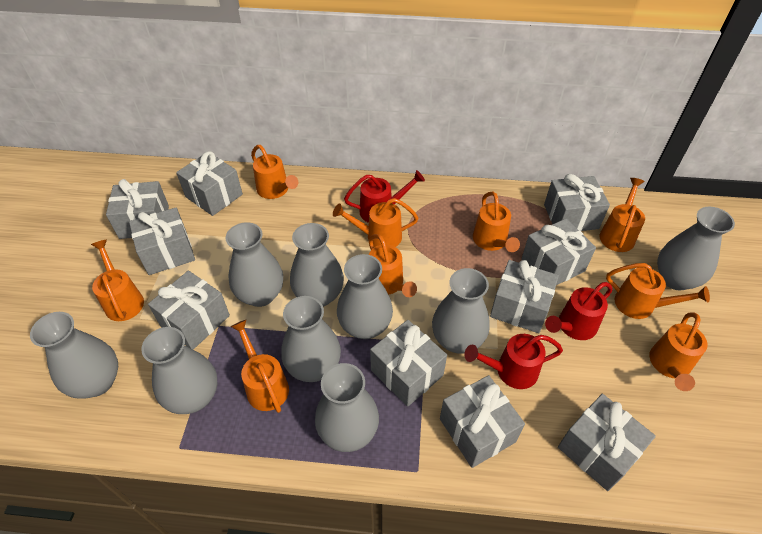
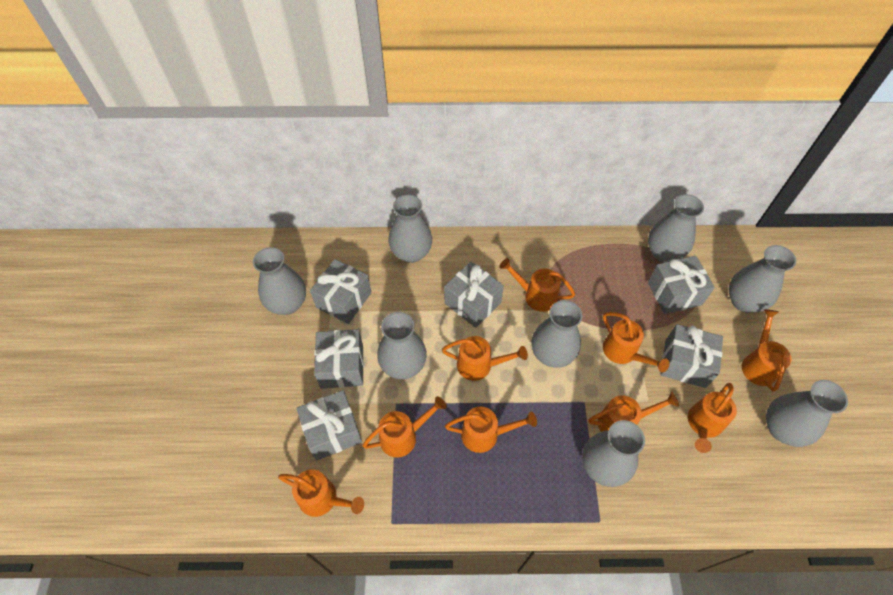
grey gift: [106,179,169,239] [129,208,195,275] [148,271,230,350] [176,151,243,216] [370,320,447,407] [440,375,525,468] [490,260,559,333] [522,219,596,285] [544,174,610,231] [558,394,656,491] = 10 -> [297,390,362,461] [310,259,371,324] [314,329,364,389] [444,262,504,328] [648,256,715,314] [660,324,723,388] = 6
grey vase: [30,312,118,399] [141,327,217,414] [226,222,283,307] [281,296,341,382] [290,223,344,307] [315,363,379,452] [337,254,393,339] [432,268,490,353] [657,207,735,291] = 9 -> [253,247,306,315] [377,312,427,379] [389,195,432,263] [532,300,582,368] [582,420,645,487] [648,194,704,262] [729,245,796,313] [766,380,848,447] = 8
red watering can: [344,170,425,223] [464,334,563,389] [545,282,612,340] = 3 -> none = 0

